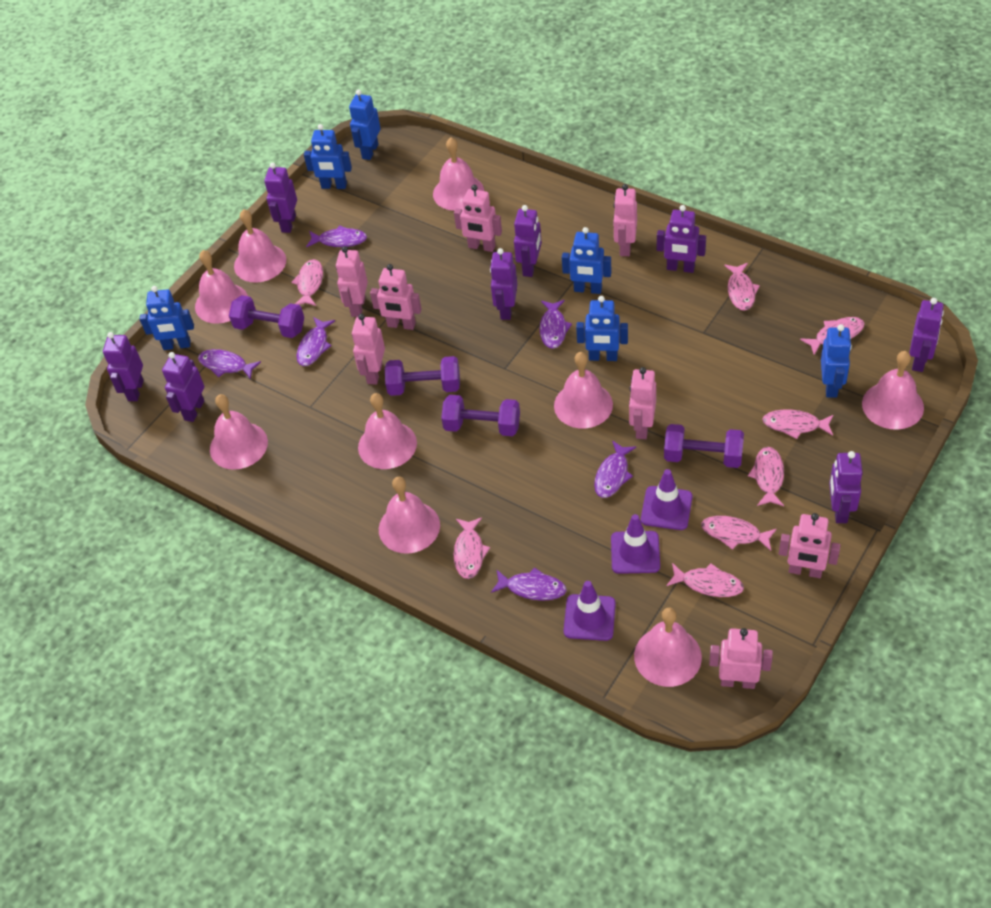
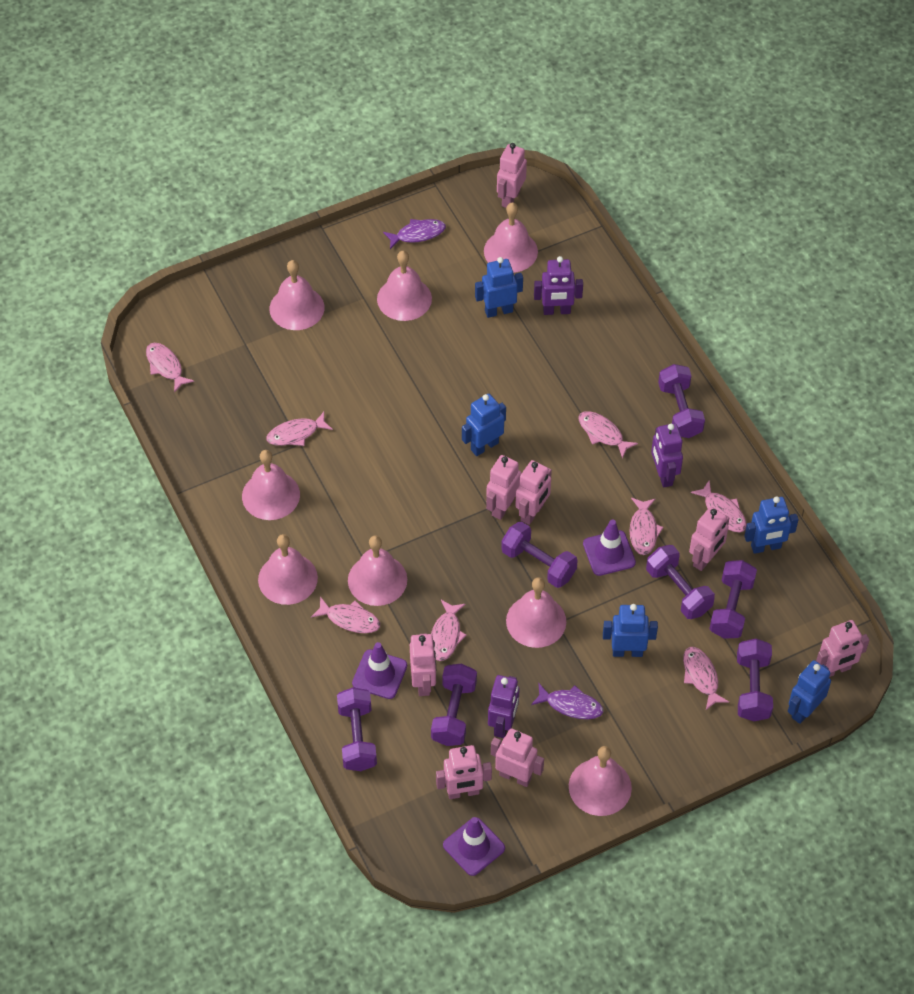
blue robot: [140,286,194,350] [304,124,352,189] [349,90,381,160] [562,227,612,294] [576,296,628,361] [821,324,852,398] = 6 -> [462,394,506,456] [475,257,523,318] [603,604,658,657] [744,496,799,554] [788,660,831,724] = 5
pink bell: [195,250,248,324] [210,394,268,470] [234,209,286,283] [358,393,417,469] [379,477,440,554] [433,137,484,211] [554,352,613,428] [634,608,702,687] [862,351,924,430] = 9 -> [242,450,300,520] [258,534,318,605] [270,260,324,330] [348,536,407,606] [377,251,432,321] [484,203,538,273] [506,577,566,648] [569,746,632,816] = 8
purple dumbbell: [229,295,304,338] [385,356,460,396] [441,395,520,436] [664,424,744,468] = 4 -> [337,687,377,771] [431,664,477,746] [501,522,578,588] [646,545,715,619] [658,364,705,438] [710,560,757,639] [737,639,773,721] = 7
purple fish: [198,349,261,380] [296,317,335,366] [306,225,367,247] [491,567,567,601] [540,300,572,349] [594,441,636,498] = 6 -> [383,219,446,249] [531,684,603,719] = 2
purple robot: [103,332,144,401] [162,352,204,422] [264,163,297,233] [490,248,517,320] [514,205,542,277] [657,205,706,273] [829,451,863,523] [909,298,944,372] = 8 -> [488,675,520,738] [534,256,583,315] [651,423,683,487] = 3

